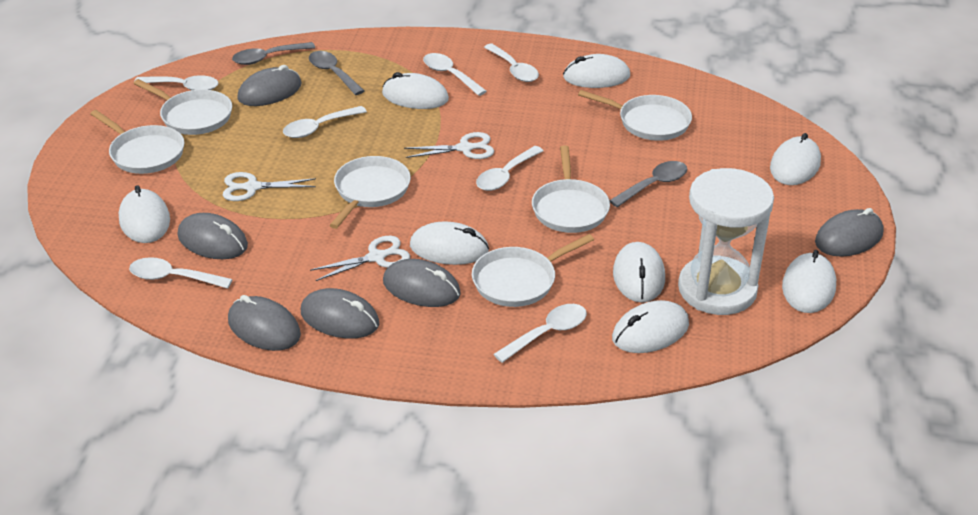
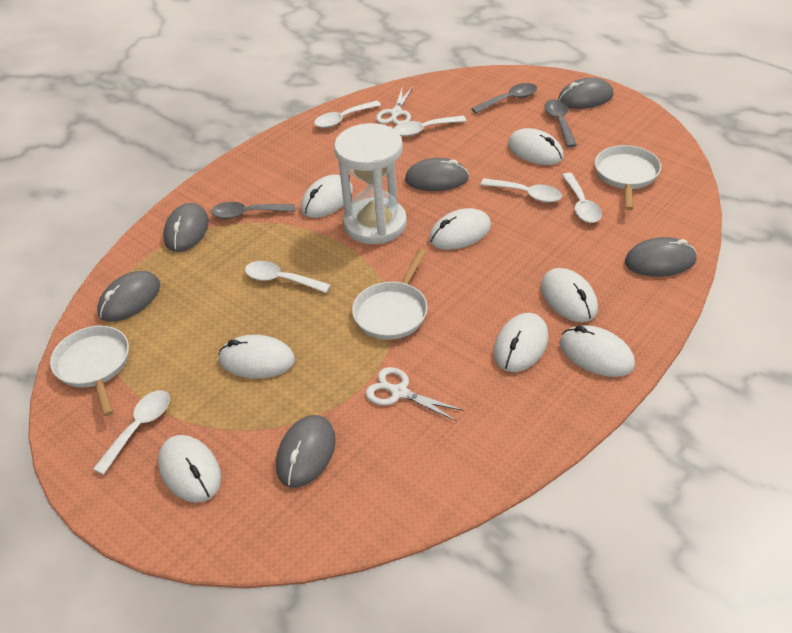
white pan: [90,110,184,174] [133,79,232,135] [329,156,411,229] [472,234,594,307] [532,145,610,233] [578,90,692,141] = 6 -> [50,326,129,416] [352,249,428,340] [595,145,661,210] = 3
white scissors: [223,172,316,201] [310,236,410,281] [404,132,494,159] = 3 -> [366,367,464,422] [376,86,413,125] = 2
white spoon: [129,257,233,289] [134,75,219,90] [283,106,367,138] [423,53,487,96] [476,146,543,191] [484,44,539,82] [494,304,587,363] = 7 -> [93,390,170,475] [245,261,331,293] [314,101,381,128] [394,116,467,136] [480,178,562,202] [562,173,602,223] = 6

